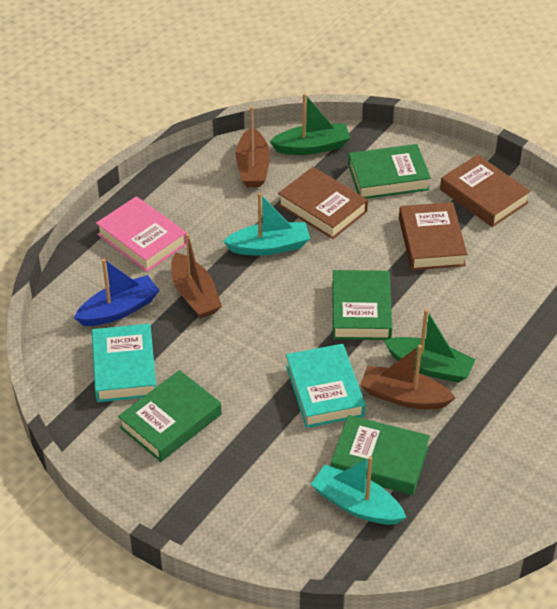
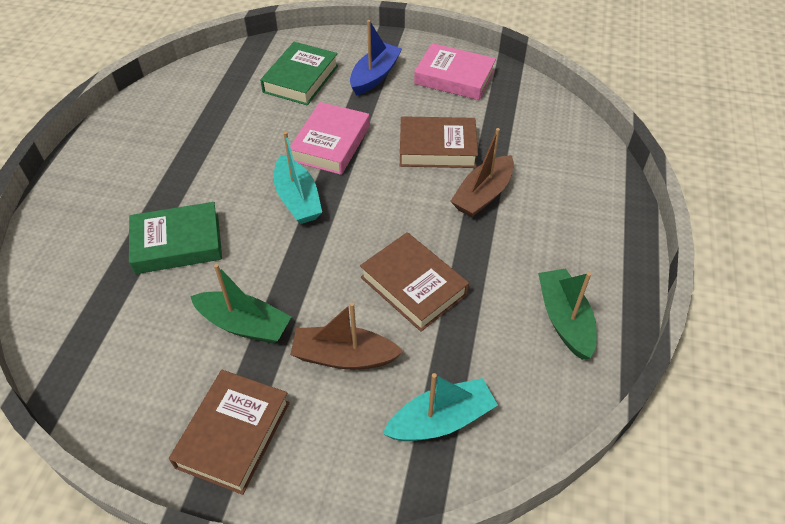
brown boat: [171,233,222,319] [236,106,270,187] [360,345,455,409] = 3 -> [290,302,403,370] [450,128,514,218] = 2
green book: [118,370,222,462] [331,415,430,495] [332,270,392,340] [348,144,431,199] = 4 -> [129,202,222,274] [260,42,338,105] = 2
pink book: [96,196,187,272] = 1 -> [290,102,370,175] [414,43,496,100] = 2
turquoise book: [92,324,156,402] [286,344,366,428] = 2 -> none = 0

